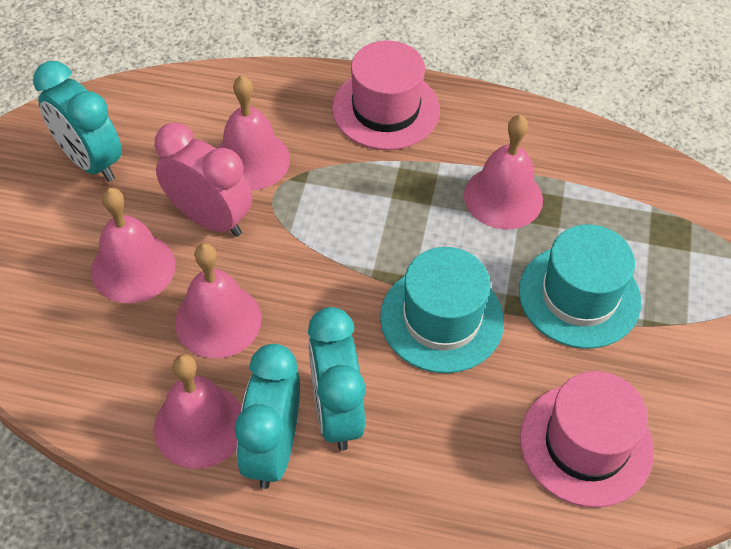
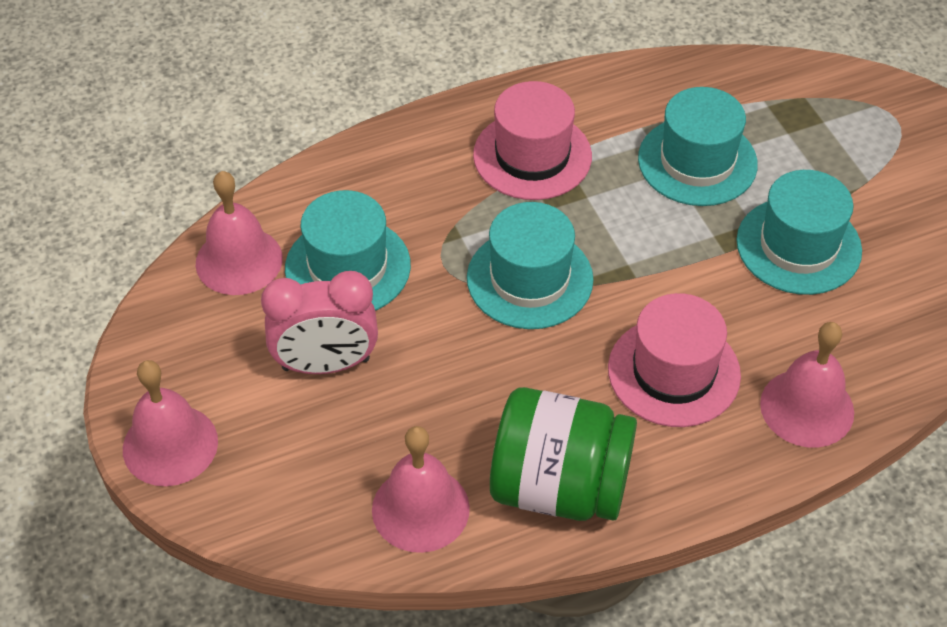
green jar: none = 0 -> [490,387,637,521] = 1
pink bell: [91,188,176,303] [154,354,242,469] [175,243,262,358] [217,75,290,191] [464,115,543,229] = 5 -> [123,360,218,486] [196,171,283,295] [372,426,470,553] [760,322,854,448] = 4
turquoise clock: [33,61,122,182] [235,344,300,489] [308,307,366,451] = 3 -> none = 0
turquoise hat: [380,247,504,373] [519,224,641,349] = 2 -> [285,190,411,311] [467,202,594,329] [638,87,758,206] [736,170,862,295] = 4

